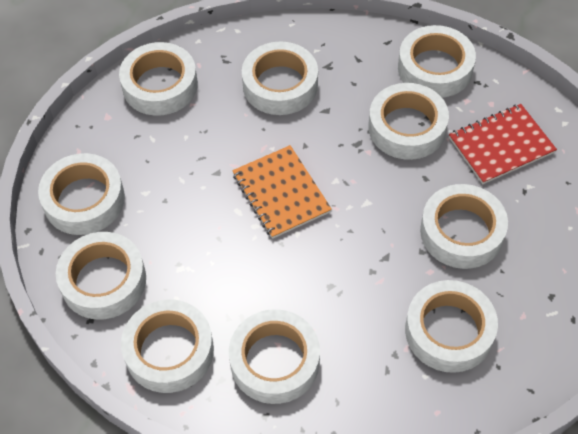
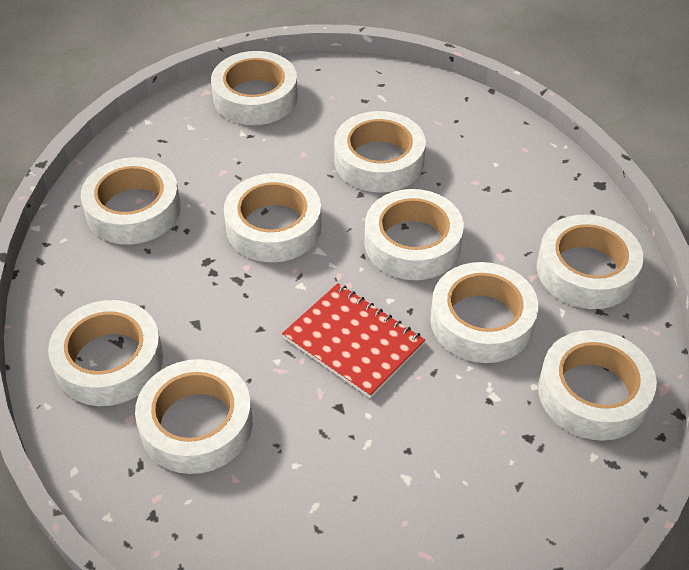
orange notebook: [232,145,332,239] = 1 -> none = 0

